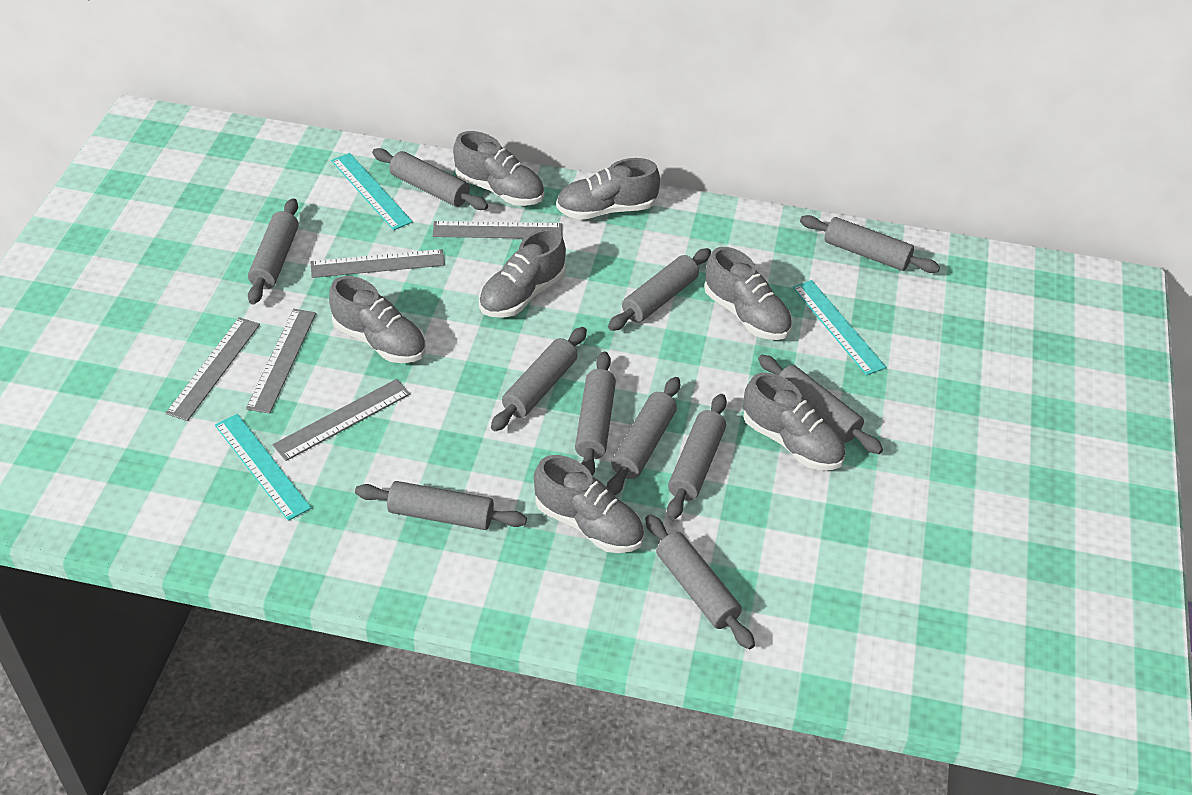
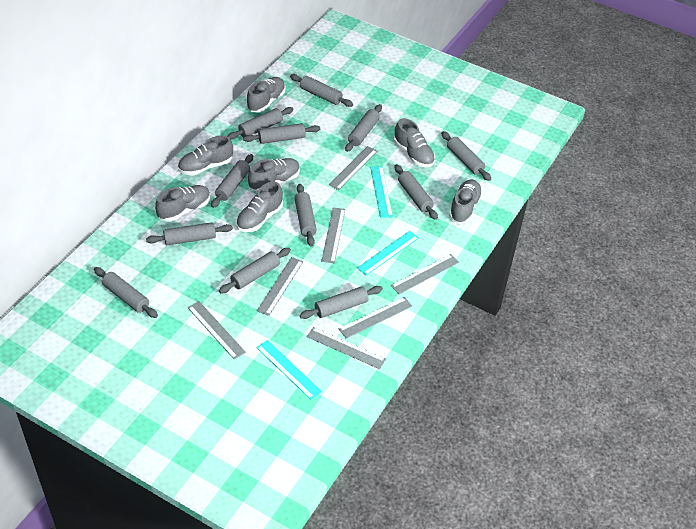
grey rolling pin: [248,198,299,304] [355,481,527,530] [372,148,488,210] [491,327,587,431] [575,352,616,475] [607,377,680,495] [608,248,711,331] [645,515,755,649] [667,394,727,520] [758,355,883,454] [800,215,940,273] = 11 -> [94,267,158,318] [146,222,233,245] [211,154,253,208] [219,248,291,294] [228,107,293,139] [243,123,320,144] [290,74,353,107] [295,184,317,246] [300,286,383,319] [345,104,382,152] [394,164,438,220] [441,131,491,181] = 12
grey ruler: [166,317,260,421] [246,309,316,414] [272,379,410,461] [311,249,445,278] [433,221,562,239] = 5 -> [188,301,246,359] [257,257,303,316] [307,327,386,369] [321,207,345,263] [329,146,377,190] [339,297,412,338] [391,254,459,294] = 7

